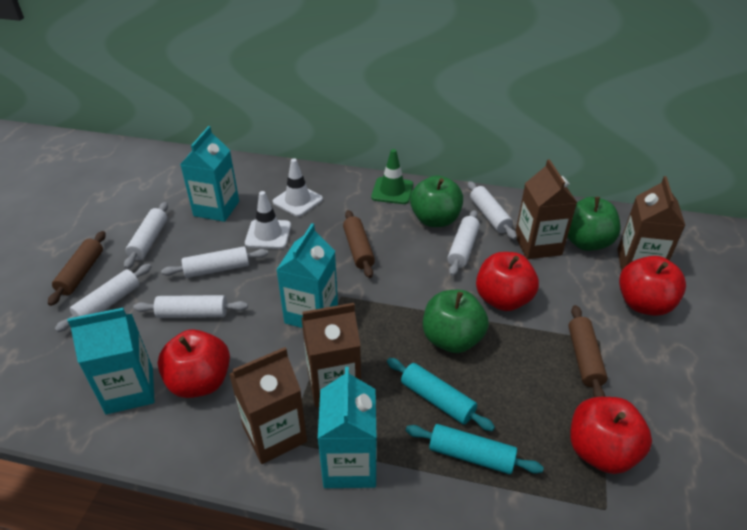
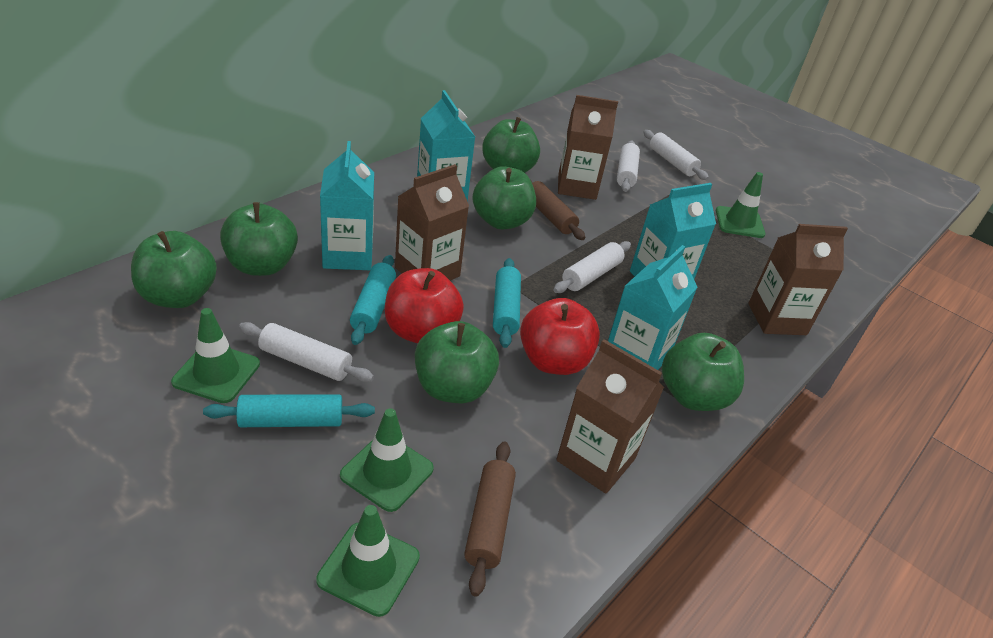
brown rolling pin: [48,231,106,306] [343,210,375,278] [568,305,608,397] = 3 -> [464,442,516,597] [529,178,585,240] = 2
green apple: [410,175,463,227] [423,290,489,353] [567,197,621,251] = 3 -> [131,231,217,308] [220,202,298,276] [415,321,499,403] [473,166,536,229] [482,117,540,173] [662,333,744,411] = 6
green traffic cone: [371,149,413,204] = 1 -> [171,308,260,403] [316,505,420,617] [340,408,434,512] [716,172,765,238] = 4
red apple: [158,329,230,398] [476,252,539,311] [570,397,652,474] [619,256,686,316] = 4 -> [385,268,464,343] [520,298,600,375] = 2
turquoise rolling pin: [387,358,495,431] [406,424,544,474] = 2 -> [203,394,375,427] [350,255,396,345] [493,258,521,348] = 3
white rolling pin: [55,264,152,332] [124,202,168,269] [133,295,248,318] [161,246,268,278] [447,210,480,276] [468,181,517,240] = 6 -> [239,322,374,382] [553,241,631,293] [617,141,640,192] [643,130,709,180] = 4
white traffic cone: [245,191,291,249] [273,158,323,217] = 2 -> none = 0

